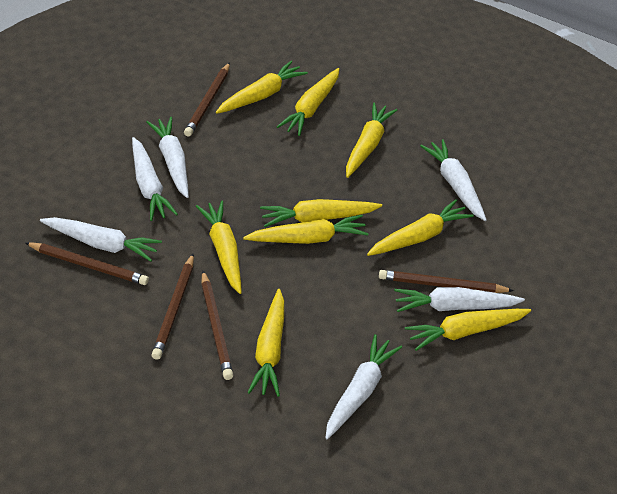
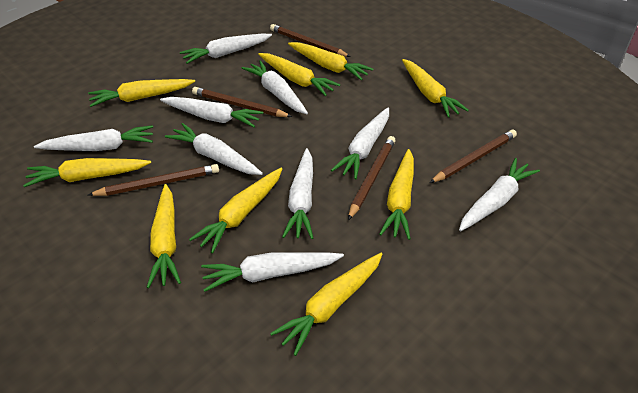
white carrot: [40,217,162,262] [132,137,178,221] [146,117,189,198] [325,334,402,439] [394,287,525,312] [420,139,487,221] = 6 -> [34,125,153,151] [160,97,263,127] [165,123,263,175] [180,34,272,64] [201,252,344,292] [242,60,308,114] [282,148,313,239] [331,108,389,179] [459,158,540,231] = 9

